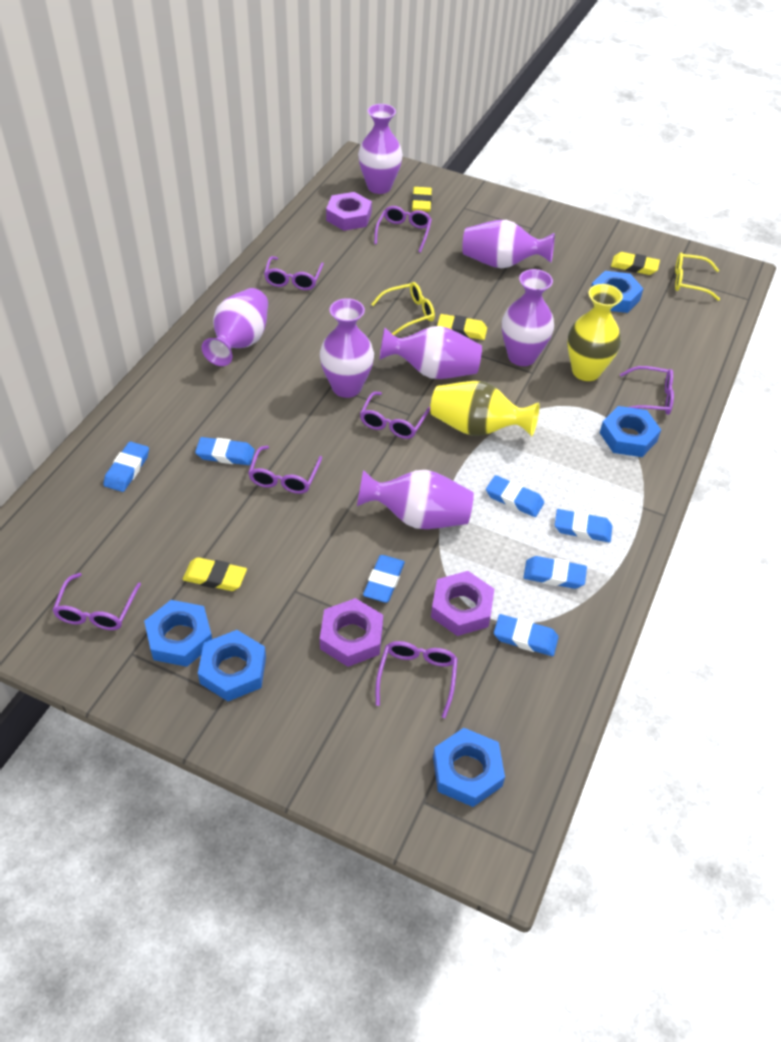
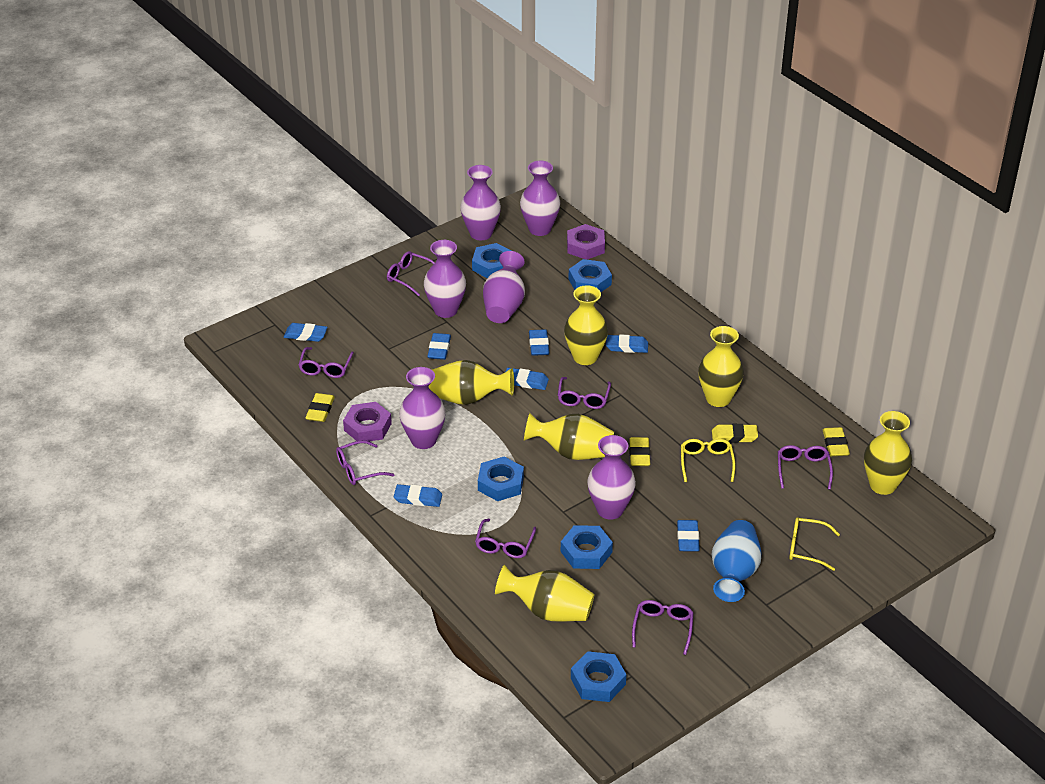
blue vase: none = 0 -> [712,520,761,602] = 1
purple nut: [320,598,383,667] [326,192,372,231] [431,571,494,636] = 3 -> [343,402,392,441] [567,224,605,260] = 2
purple vase: [202,288,268,366] [320,298,374,398] [357,470,474,529] [358,104,403,194] [379,326,482,379] [462,220,555,268] [502,269,554,366] = 7 -> [399,367,446,449] [424,240,466,318] [460,165,501,240] [483,251,525,323] [520,161,560,236] [587,435,636,520] = 6
yellow vase: [430,381,539,437] [567,284,623,381] = 2 -> [428,360,514,405] [495,565,594,622] [524,413,614,460] [564,285,608,365] [699,326,744,407] [864,411,912,495] = 6

